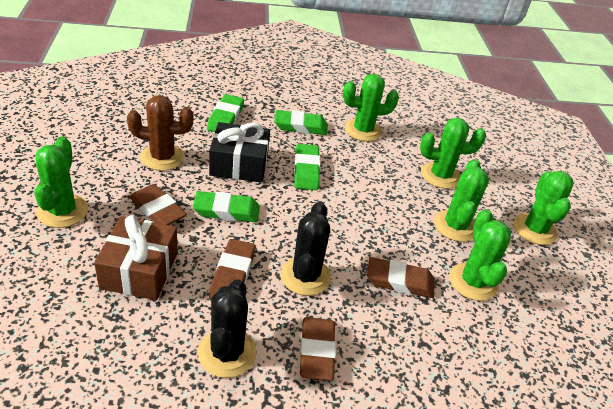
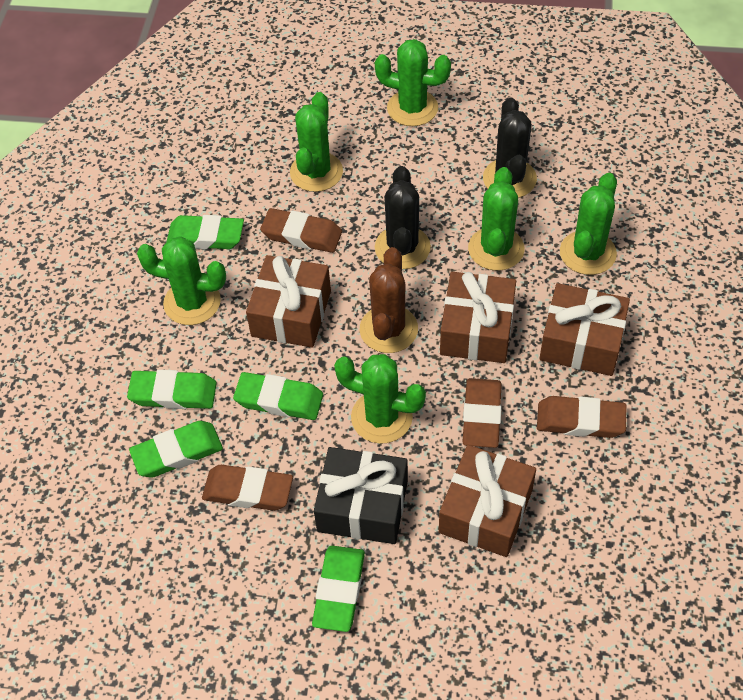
brown gift: [94,215,178,300] = 1 -> [246,255,331,348] [439,445,536,557] [440,272,516,363] [539,283,630,376] = 4
green eraser: [193,191,260,222] [207,94,244,132] [274,110,327,135] [294,144,320,190] = 4 -> [127,370,217,409] [129,421,223,478] [166,215,244,249] [233,372,323,420] [312,546,365,632] = 5

